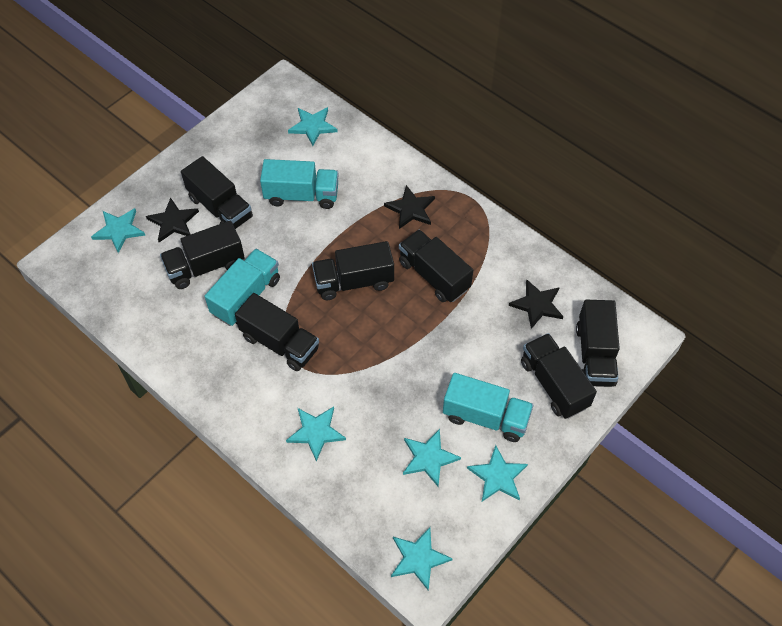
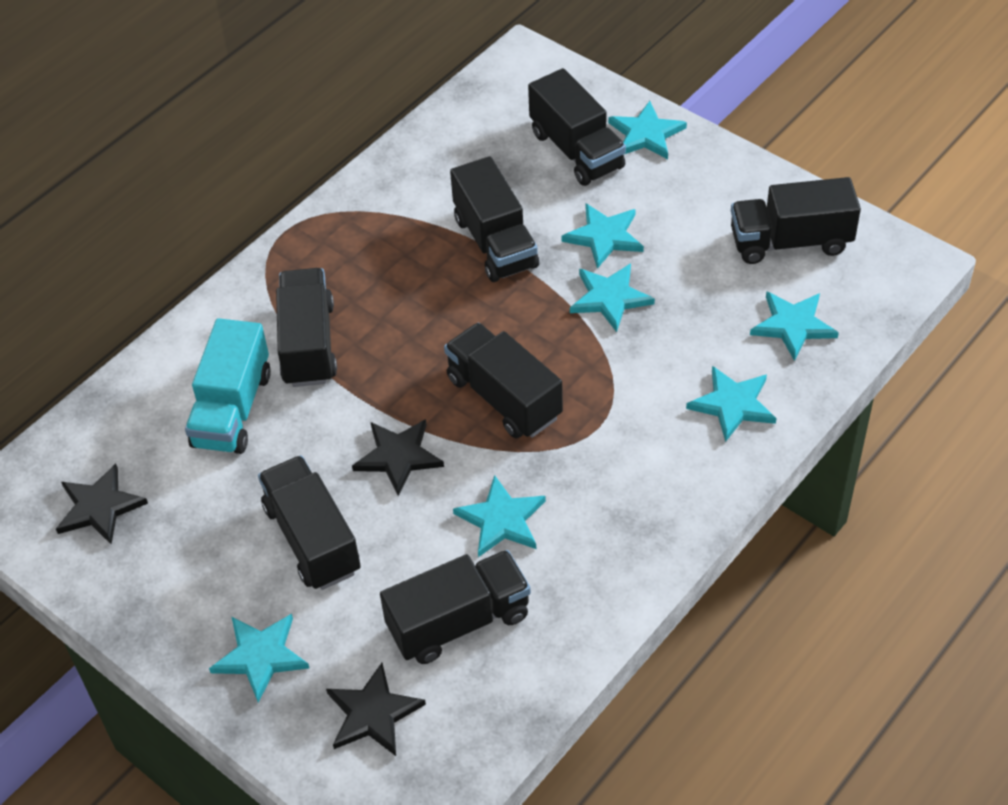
turquoise star: [91,208,145,253] [286,407,346,462] [288,107,338,146] [391,527,453,591] [403,429,461,486] [467,445,528,501] = 6 -> [209,614,309,703] [453,475,546,557] [561,204,644,269] [570,263,655,332] [608,101,687,159] [686,366,777,442] [750,291,839,361] = 7
turquoise truck: [205,249,280,326] [260,159,339,209] [443,373,534,442] = 3 -> [185,318,271,454] = 1

